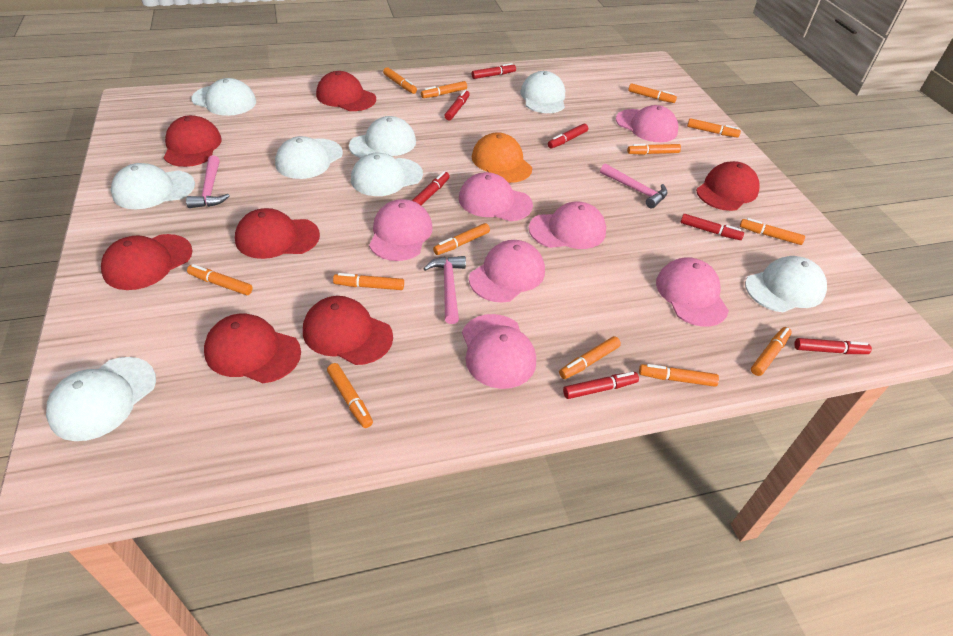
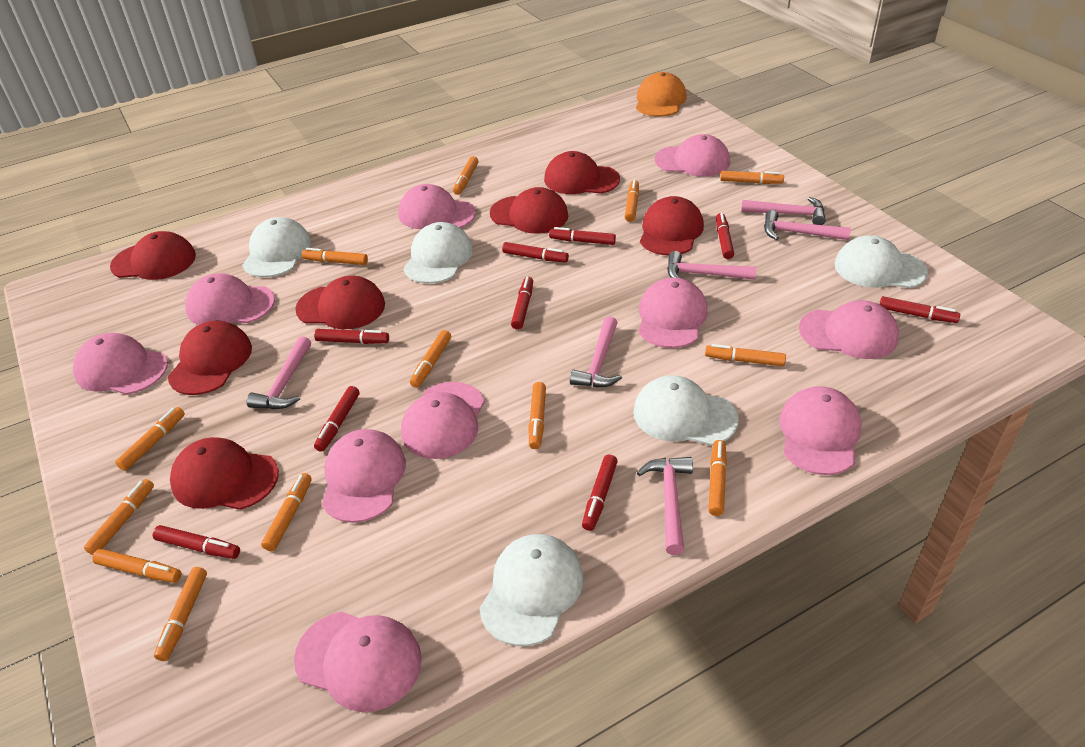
pink cap: [369,199,433,261] [459,172,533,221] [462,314,536,389] [469,240,545,302] [529,202,606,249] [616,105,678,142] [656,257,729,327] = 7 -> [73,333,168,395] [185,273,275,325] [294,611,422,712] [322,429,406,523] [398,184,476,229] [401,382,485,459] [638,278,708,348] [655,134,730,177] [779,386,862,475] [799,300,899,359] = 10
pink hammer: [186,155,230,208] [423,256,466,324] [600,163,668,209] = 3 -> [246,336,311,409] [570,316,622,387] [637,457,693,555] [667,251,756,280] [741,197,826,225] [764,210,851,240] = 6
red marker: [412,171,450,205] [444,90,470,120] [471,63,516,79] [548,123,588,148] [563,372,639,399] [680,214,744,240] [794,338,872,354] = 7 -> [153,525,240,559] [314,329,389,344] [314,386,360,452] [502,242,569,263] [511,277,533,330] [549,227,616,245] [582,454,618,531] [716,213,734,259] [879,296,960,323] = 9
white cap: [46,357,156,441] [111,163,195,209] [192,78,256,116] [275,136,343,179] [349,116,416,158] [351,153,423,196] [520,71,565,113] [745,256,827,312] = 8 -> [242,217,311,277] [403,222,473,284] [479,534,583,646] [633,375,739,446] [834,235,928,288] = 5

